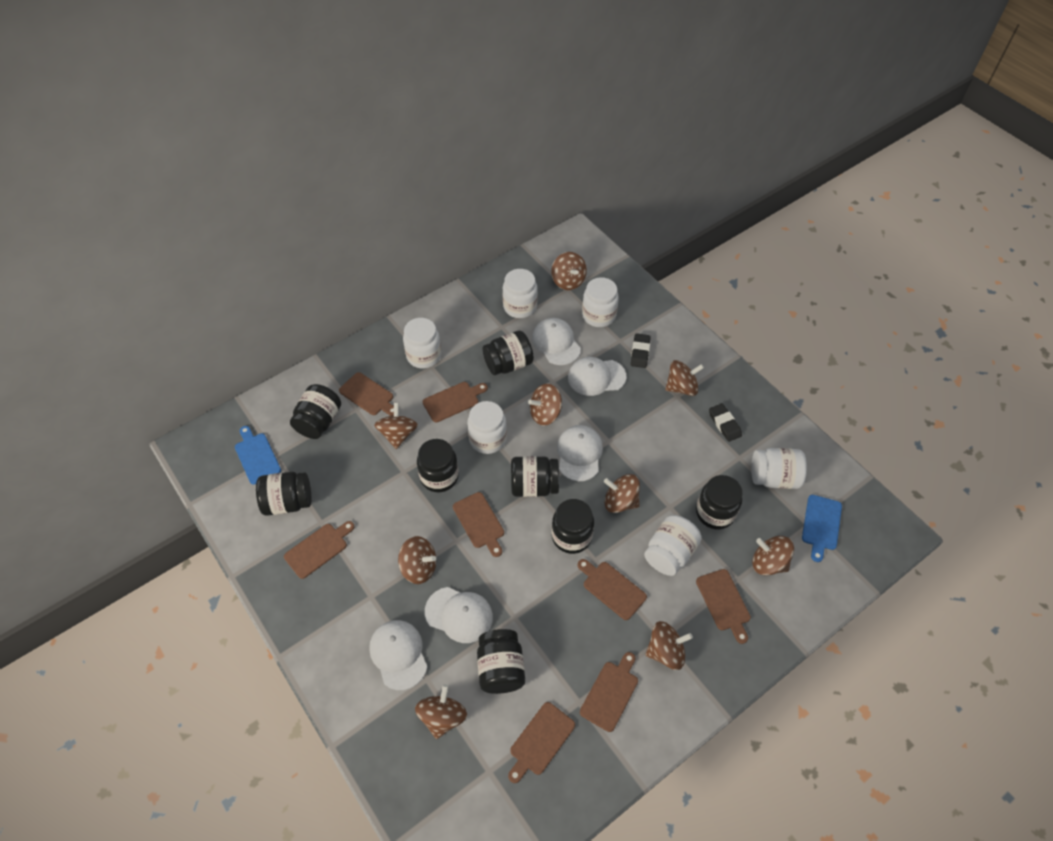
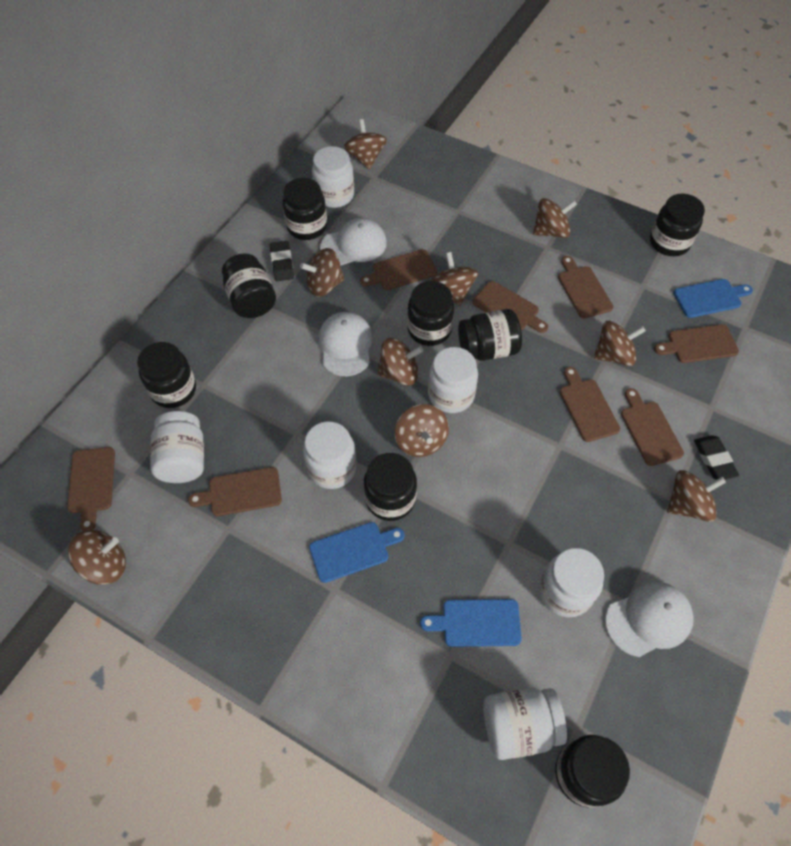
blue cutting board: [235,426,281,485] [802,495,842,562] = 2 -> [309,522,405,583] [420,599,522,647] [673,279,753,318] = 3
white cap: [369,620,427,690] [425,587,493,643] [532,318,581,365] [557,425,603,481] [568,357,626,396] = 5 -> [318,312,373,376] [320,218,387,266] [605,582,694,657] = 3

